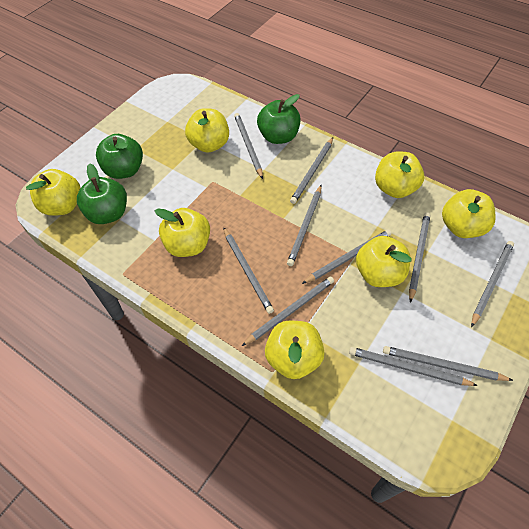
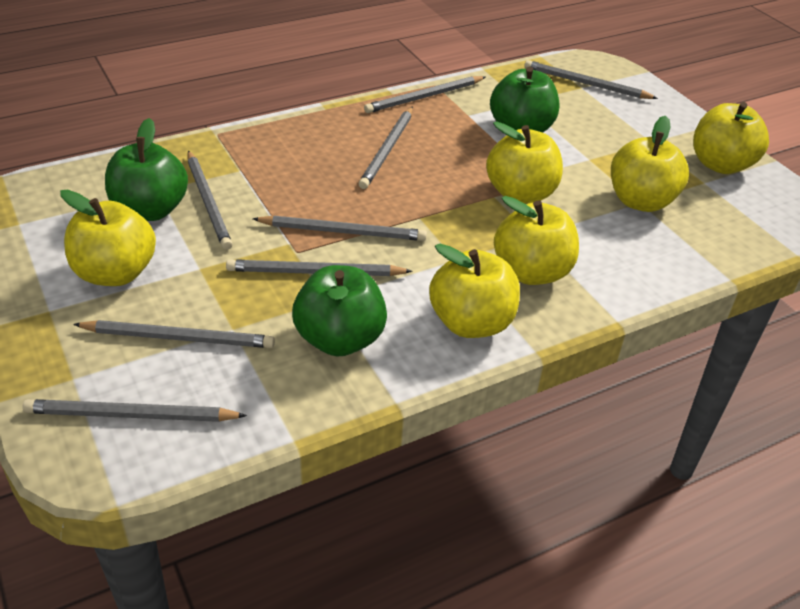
grey pencil: [223,227,274,314] [234,113,263,179] [242,276,334,346] [287,185,322,266] [290,137,333,204] [302,229,392,284] [349,347,478,386] [383,346,513,381] [409,212,431,303] [471,241,514,327] = 10 -> [22,399,247,422] [73,320,275,348] [188,151,232,250] [226,259,413,276] [253,216,427,241] [358,106,413,189] [364,76,485,113] [524,60,658,99] = 8
yellow apple: [26,169,80,216] [154,208,210,257] [185,108,229,153] [265,321,325,379] [356,236,412,287] [375,151,424,198] [442,189,496,238] = 7 -> [60,189,156,286] [429,244,520,338] [486,121,563,204] [494,196,579,285] [611,116,689,212] [693,102,769,174] = 6

